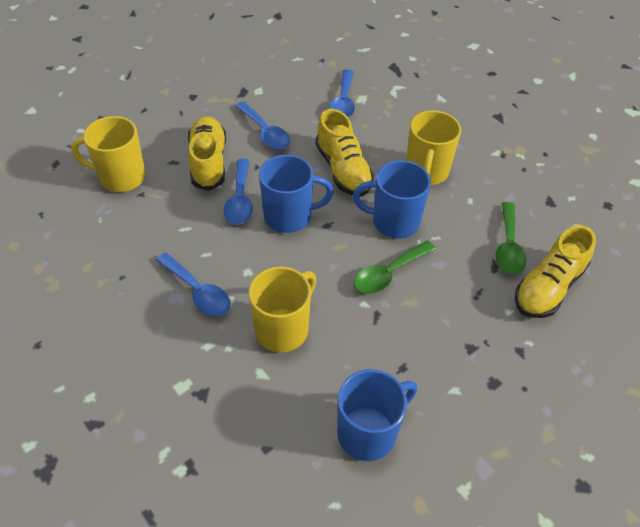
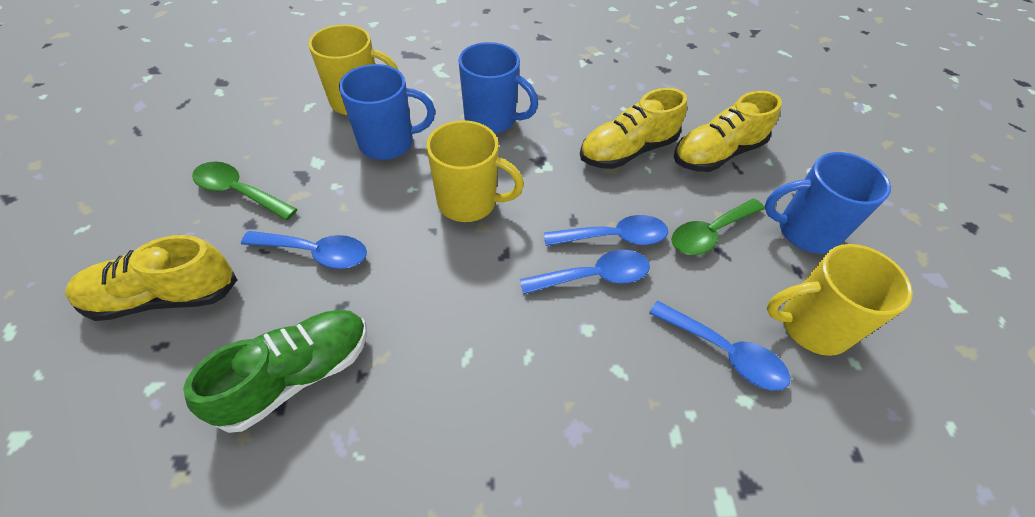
green shoe: none = 0 -> [183,310,367,433] = 1

